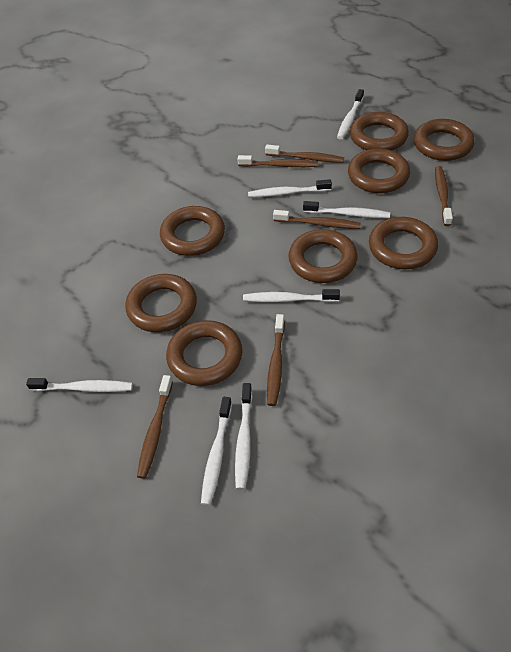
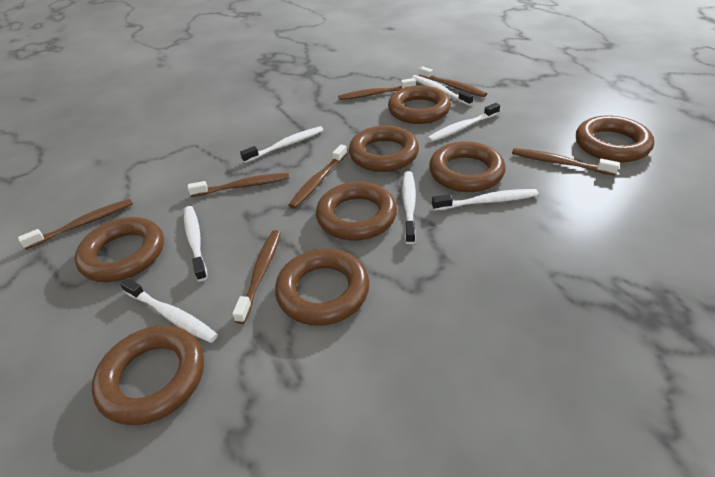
brown toothbrush: [137,375,173,479] [238,155,318,167] [265,145,344,163] [267,314,285,406] [273,210,361,229] [435,166,453,226] = 6 -> [18,199,133,250] [188,173,289,197] [232,230,281,324] [289,144,347,209] [338,78,416,100] [419,66,487,97] [512,148,620,176] = 7

